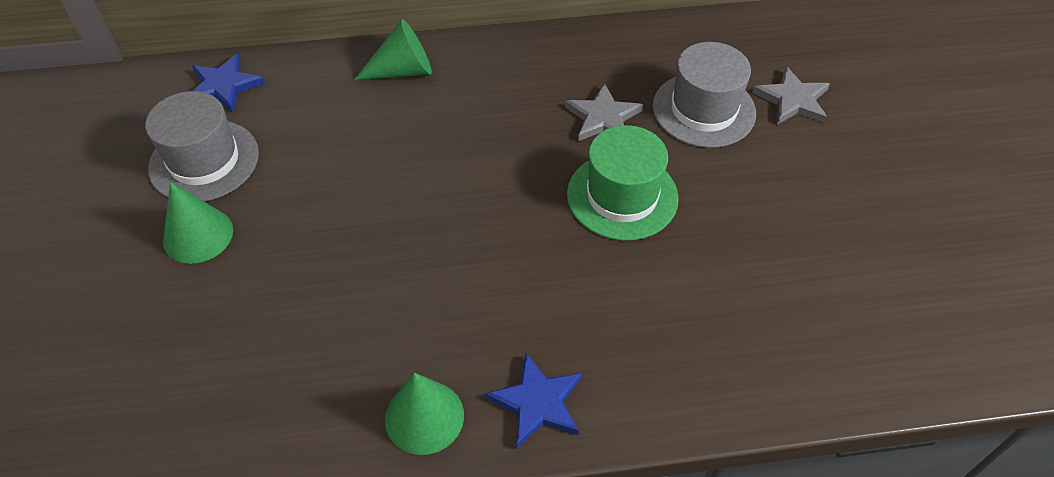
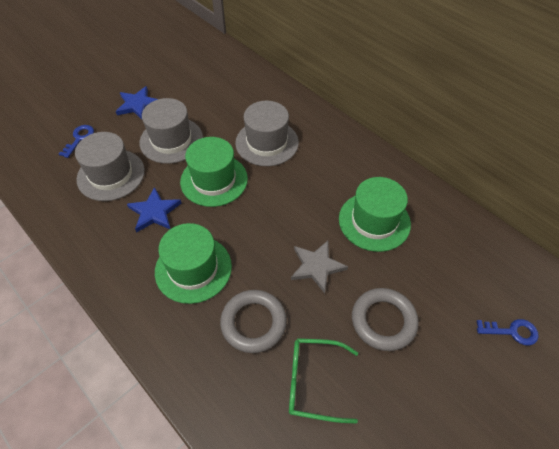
blue key: none = 0 -> [59,125,94,158] [477,319,539,345] = 2
green cone: [163,182,233,264] [354,19,432,80] [385,373,464,455] = 3 -> none = 0
green glasses: none = 0 -> [289,338,358,424] = 1
green hat: [567,125,679,241] = 1 -> [155,223,232,304] [180,137,248,207] [339,177,411,252] = 3
grey hat: [145,91,259,202] [653,42,756,148] = 2 -> [75,132,145,201] [140,98,203,164] [235,101,299,166] = 3
grey ring: none = 0 -> [220,290,287,353] [352,288,419,351] = 2
grey star: [565,83,643,141] [752,66,830,125] = 2 -> [291,241,348,293] = 1

